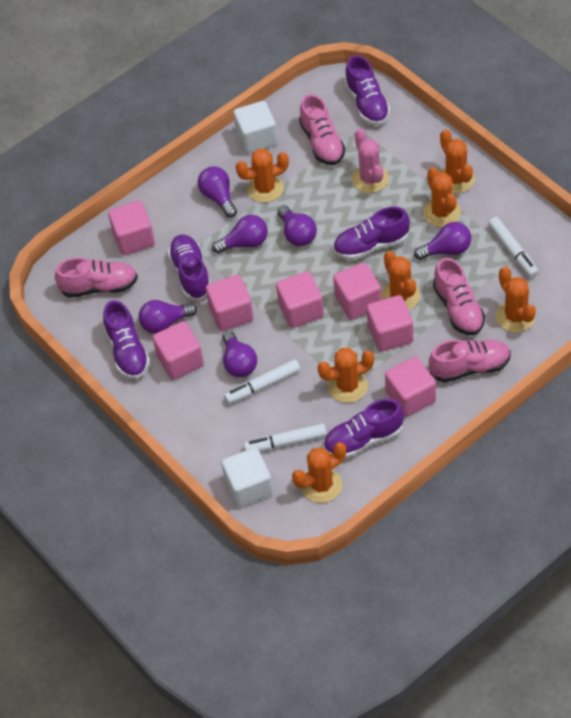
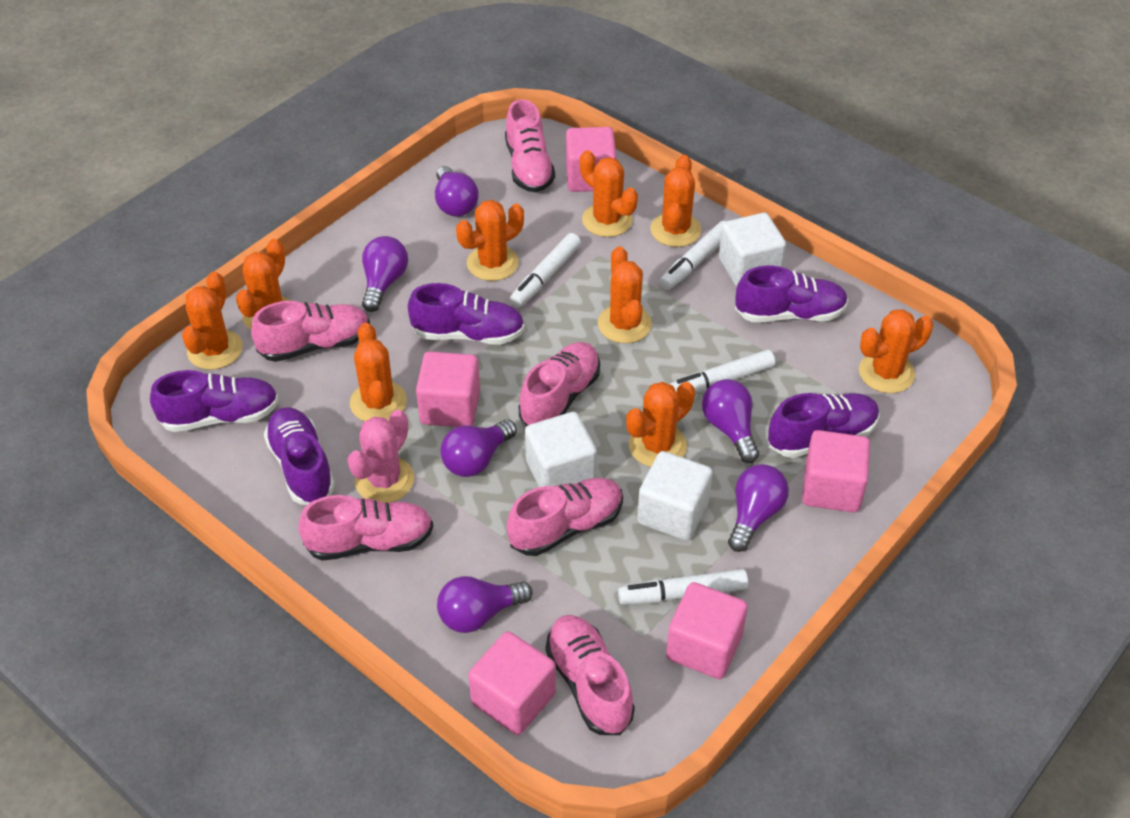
orange cactus: [236,149,289,203] [292,442,346,503] [317,348,374,403] [381,251,420,310] [423,167,461,227] [439,130,475,193] [496,267,536,332] = 7 -> [182,271,242,370] [236,239,291,330] [350,323,407,422] [456,200,524,281] [580,150,638,237] [598,246,652,343] [626,382,695,467] [651,155,701,247] [859,309,933,393] = 9
pink cube: [108,201,155,255] [153,321,204,380] [206,275,254,331] [276,271,324,328] [333,262,381,320] [367,295,413,352] [385,357,436,417] = 7 -> [416,351,480,427] [468,631,556,735] [566,127,616,192] [666,582,748,679] [802,430,870,513] = 5
pink shoe: [55,258,138,298] [299,94,345,165] [429,340,511,383] [433,258,485,335] = 4 -> [251,301,370,362] [298,495,433,561] [505,99,555,193] [507,478,623,556] [519,342,600,426] [546,615,635,735] = 6
white cube: [221,447,273,508] [233,101,278,154] = 2 -> [525,412,597,487] [637,451,713,541] [719,213,786,286] = 3
white marker: [224,359,300,404] [244,423,327,452] [488,217,539,278] = 3 -> [510,233,581,307] [618,569,748,605] [660,221,726,290] [670,349,775,394] = 4

